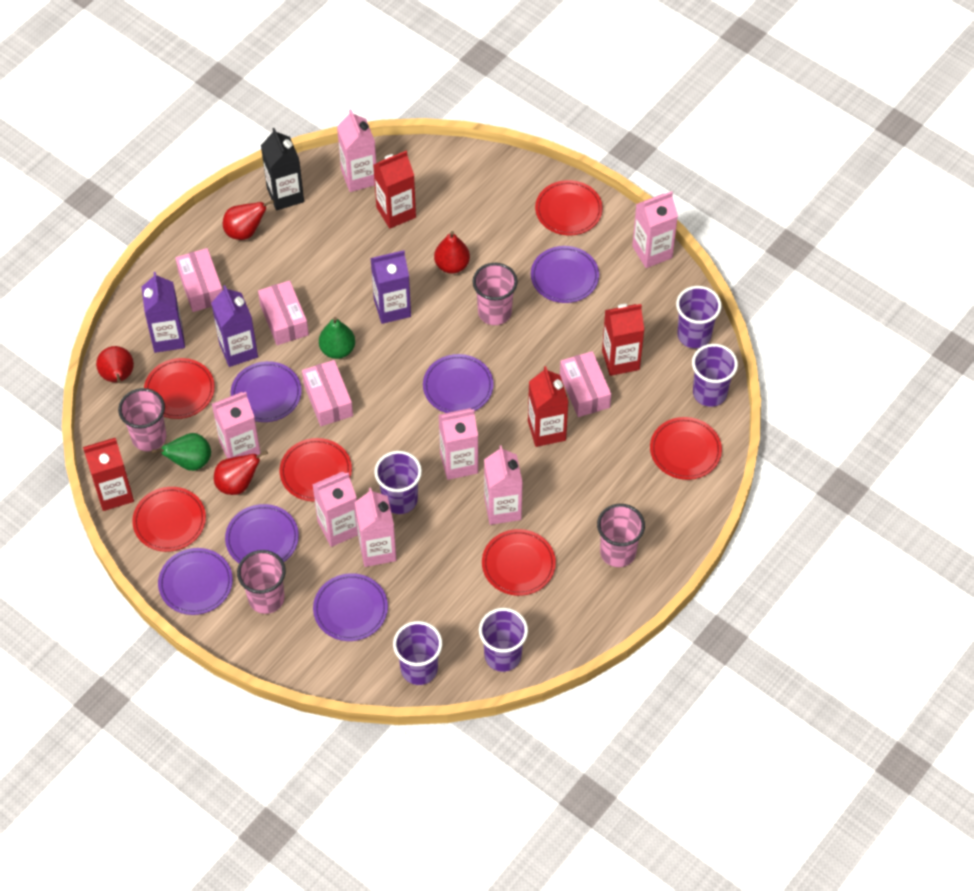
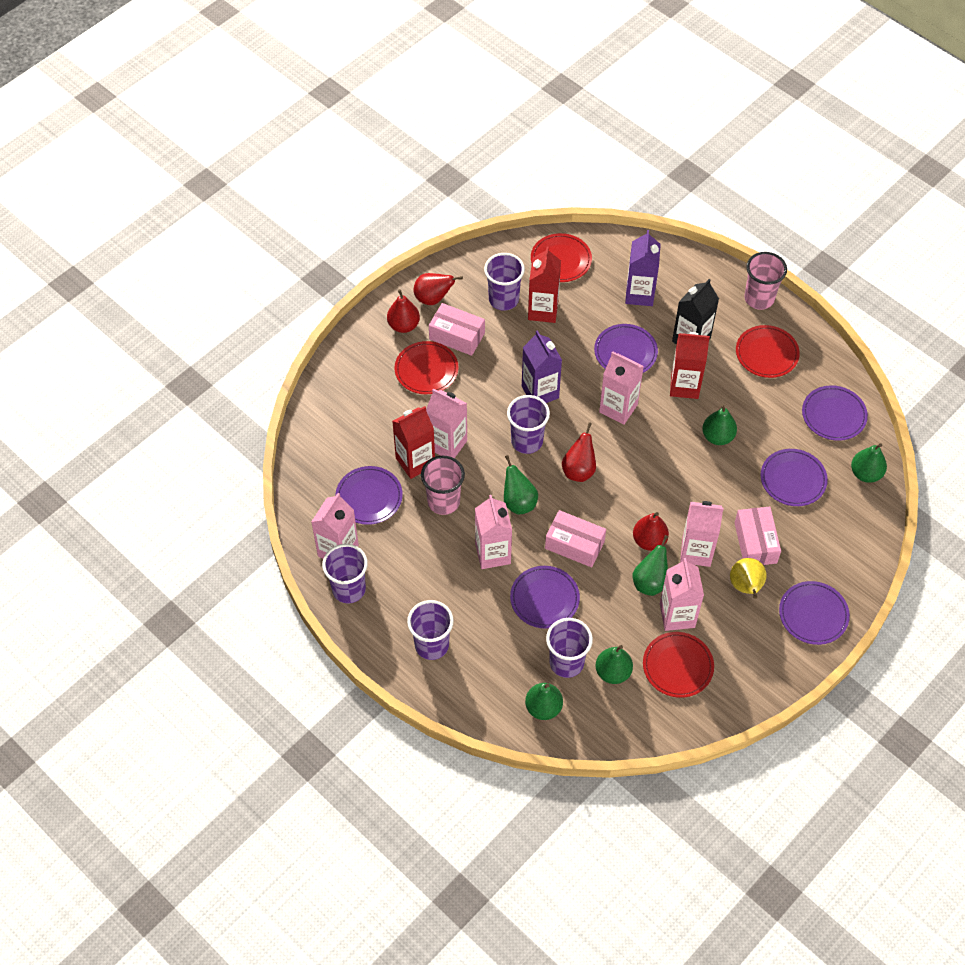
green pear: [152,433,211,471] [319,317,355,359] = 2 -> [504,455,538,515] [525,683,563,720] [595,645,633,684] [633,535,668,596] [702,404,737,445] [851,443,887,483] = 6
pink box: [175,248,223,312] [258,280,309,345] [302,360,353,426] [560,351,611,417] = 4 -> [429,303,485,356] [545,510,606,567] [734,507,781,565] = 3
pink carton: [212,392,261,459] [312,472,358,547] [337,109,376,192] [355,488,397,567] [439,408,478,480] [484,445,523,525] [632,191,678,268] = 7 -> [311,493,359,559] [426,388,467,458] [475,495,512,569] [599,351,644,425] [660,558,704,631] [680,501,724,567] = 6
pink cup: [118,388,166,451] [237,550,286,614] [473,263,518,325] [597,504,645,567] = 4 -> [421,456,465,515] [744,252,787,310] = 2
purple carton: [142,272,185,353] [211,285,258,367] [370,250,411,324] = 3 -> [522,330,562,403] [625,230,661,306] = 2
red carton: [83,438,134,511] [373,151,416,229] [528,366,568,447] [602,304,644,376] = 4 -> [392,406,435,479] [528,247,561,323] [670,332,710,399] = 3
red plate: [132,487,206,552] [144,358,215,419] [280,438,352,502] [482,529,556,596] [535,180,603,235] [650,417,722,480] = 6 -> [395,341,458,394] [531,233,592,282] [643,632,714,698] [736,325,800,378] = 4
yellow pear: none = 0 -> [730,558,767,599] = 1

